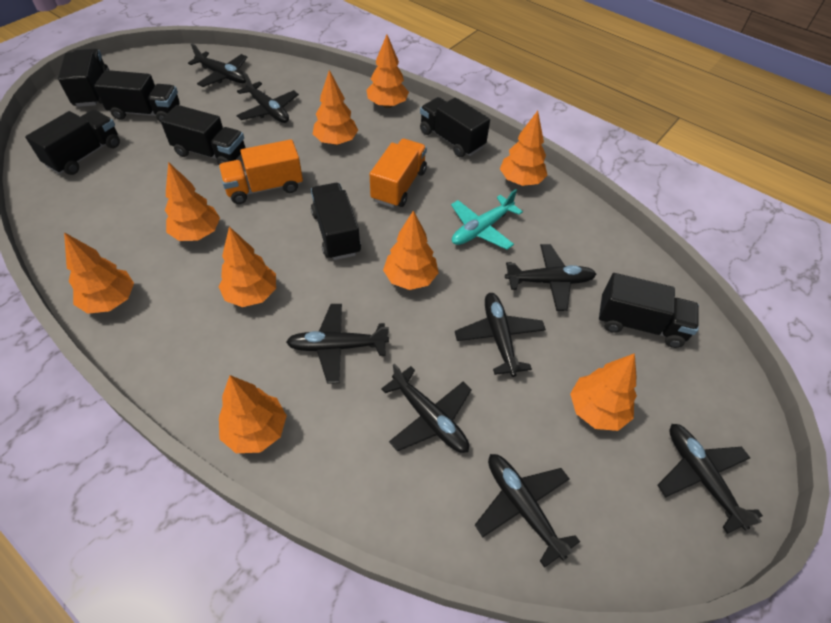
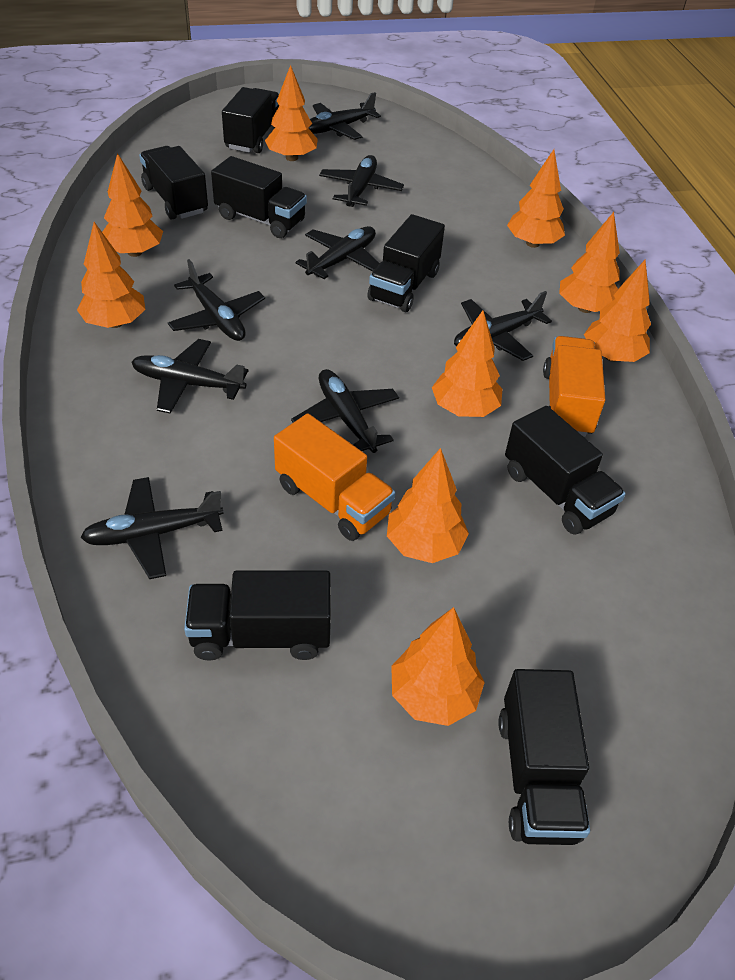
turquoise plane: [451,189,523,250] = 1 -> none = 0

